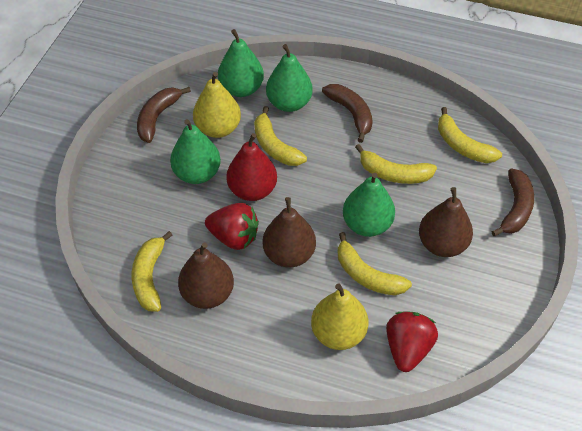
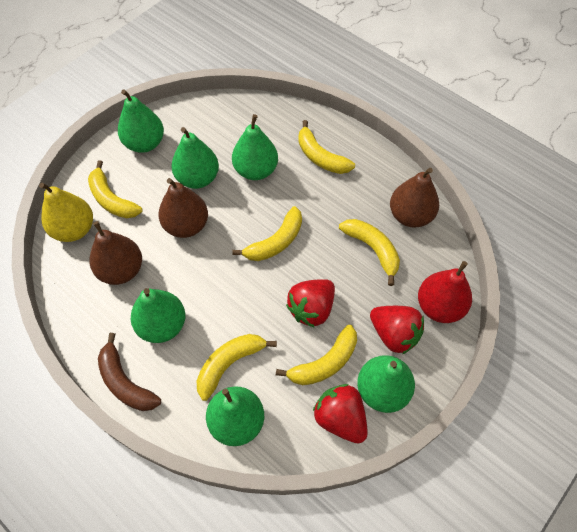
brown banana: [137,87,191,143] [322,84,373,143] [491,168,534,236] = 3 -> [98,333,161,411] = 1
green pear: [170,119,221,184] [218,29,264,97] [266,44,313,112] [343,173,395,237] = 4 -> [118,90,164,153] [131,288,185,343] [171,127,219,189] [206,386,264,446] [232,114,278,180] [357,355,415,413] = 6
red strawberry: [205,203,259,250] [386,311,438,372] = 2 -> [286,279,335,328] [313,384,368,444] [370,306,424,354] = 3
yellow banana: [132,231,172,312] [254,106,307,166] [338,232,412,295] [355,144,437,184] [438,107,502,163] = 5 -> [88,160,143,218] [197,334,277,401] [232,206,302,261] [276,325,357,385] [298,120,355,174] [339,219,400,286] = 6
yellow pear: [193,72,241,138] [311,283,368,350] = 2 -> [39,183,93,242] = 1

